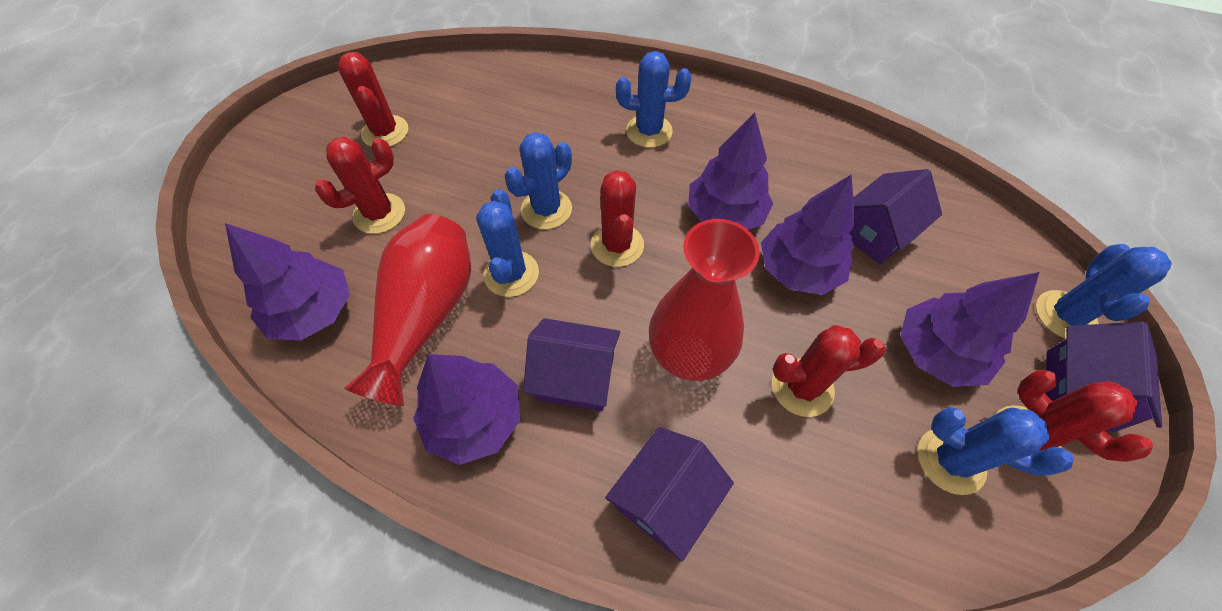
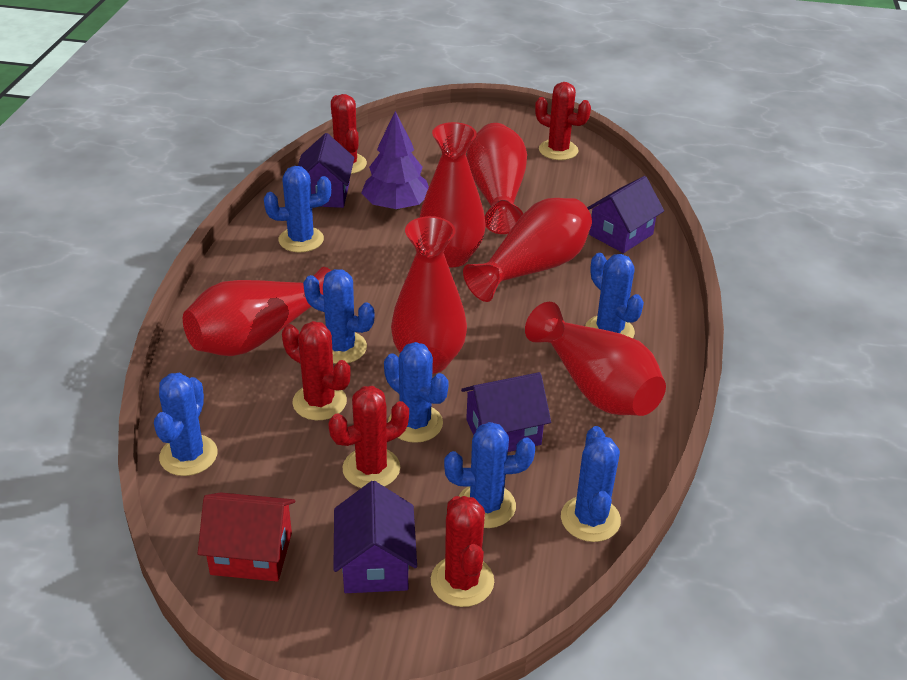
blue cactus: [476,189,539,297] [504,132,572,230] [616,51,691,148] [917,407,1074,495] [1036,244,1172,339] = 5 -> [154,373,217,476] [264,166,331,252] [303,269,374,364] [384,342,449,443] [444,422,535,528] [561,426,621,542] [585,253,644,338] = 7
purple tree: [225,223,350,341] [413,354,520,465] [688,112,773,230] [761,175,855,295] [900,272,1040,387] = 5 -> [361,111,429,210] = 1
red house: none = 0 -> [197,492,295,582] = 1
red vase: [344,214,471,406] [649,219,760,381] = 2 -> [183,267,331,356] [391,216,467,374] [419,122,486,267] [463,198,592,302] [467,123,527,234] [525,302,666,416] = 6

